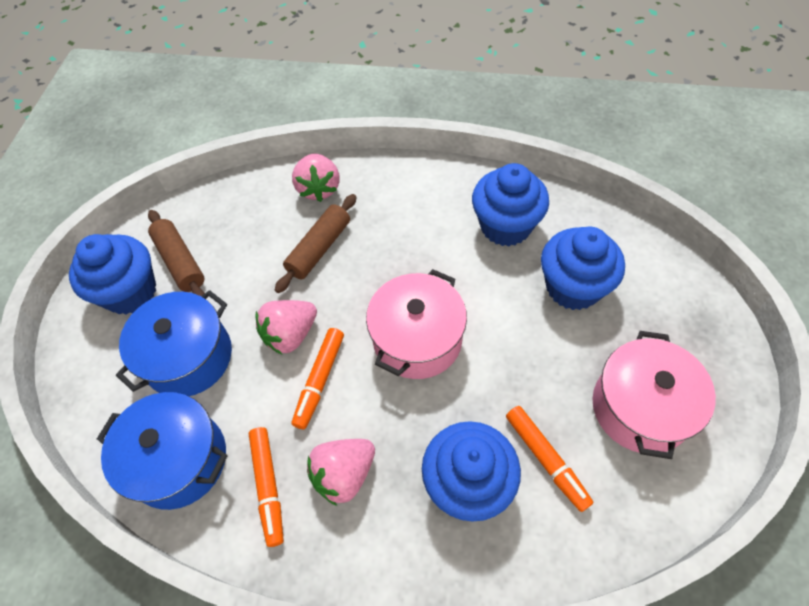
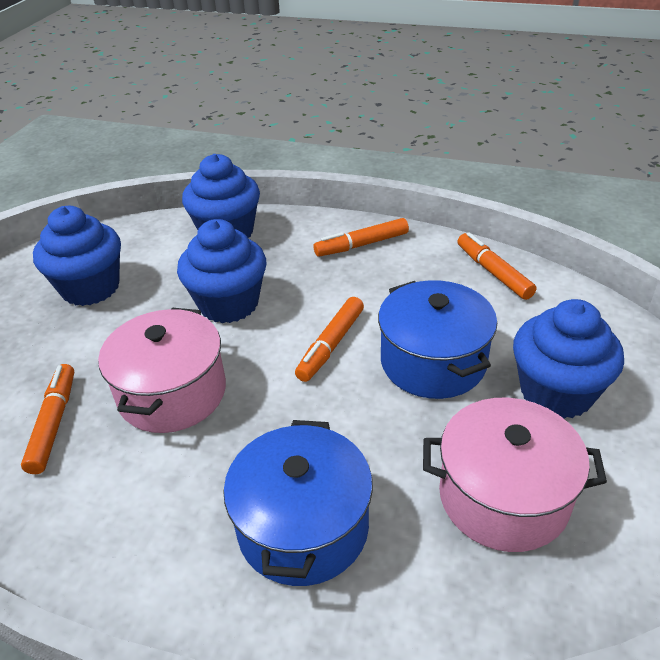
brown rolling pin: [148,210,205,296] [275,194,356,293] = 2 -> none = 0
orange marker: [249,427,284,547] [292,328,344,429] [506,406,594,512] = 3 -> [21,364,74,474] [295,297,364,382] [314,218,409,257] [457,232,536,300] = 4
pink strawberry: [256,300,317,355] [292,154,340,202] [307,439,375,506] = 3 -> none = 0

